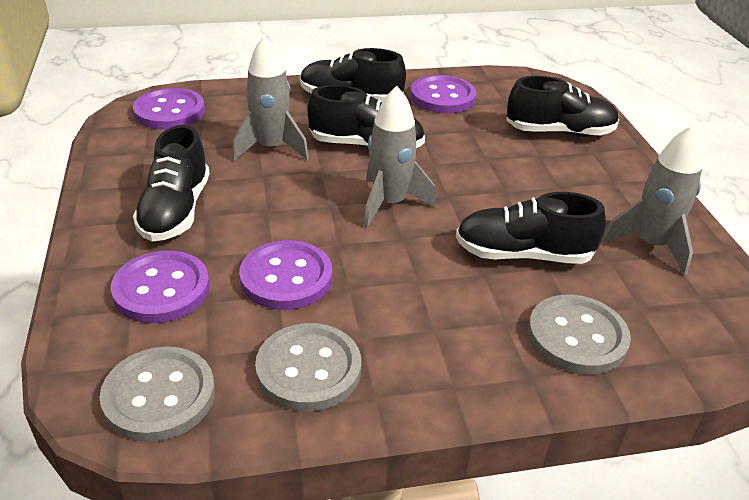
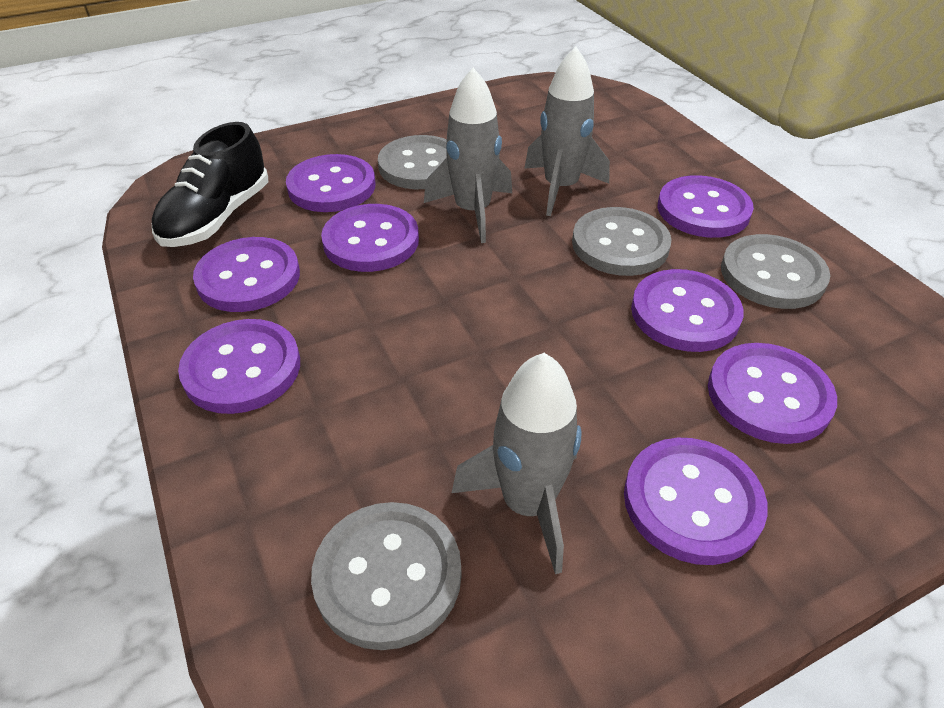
black shoe: [133,125,210,241] [300,48,406,102] [308,85,425,148] [456,192,606,264] [506,76,619,137] = 5 -> [152,122,268,247] = 1
grey button: [99,346,215,442] [255,323,361,411] [528,295,631,375] = 3 -> [311,502,462,650] [378,135,447,189] [572,207,672,276] [721,234,830,309] = 4
purple button: [111,251,210,323] [133,88,205,129] [239,240,332,310] [411,75,476,113] = 4 -> [178,319,300,414] [193,237,300,312] [286,154,375,212] [321,204,419,272] [624,438,768,565] [631,269,744,352] [657,175,754,238] [708,343,837,444] = 8

